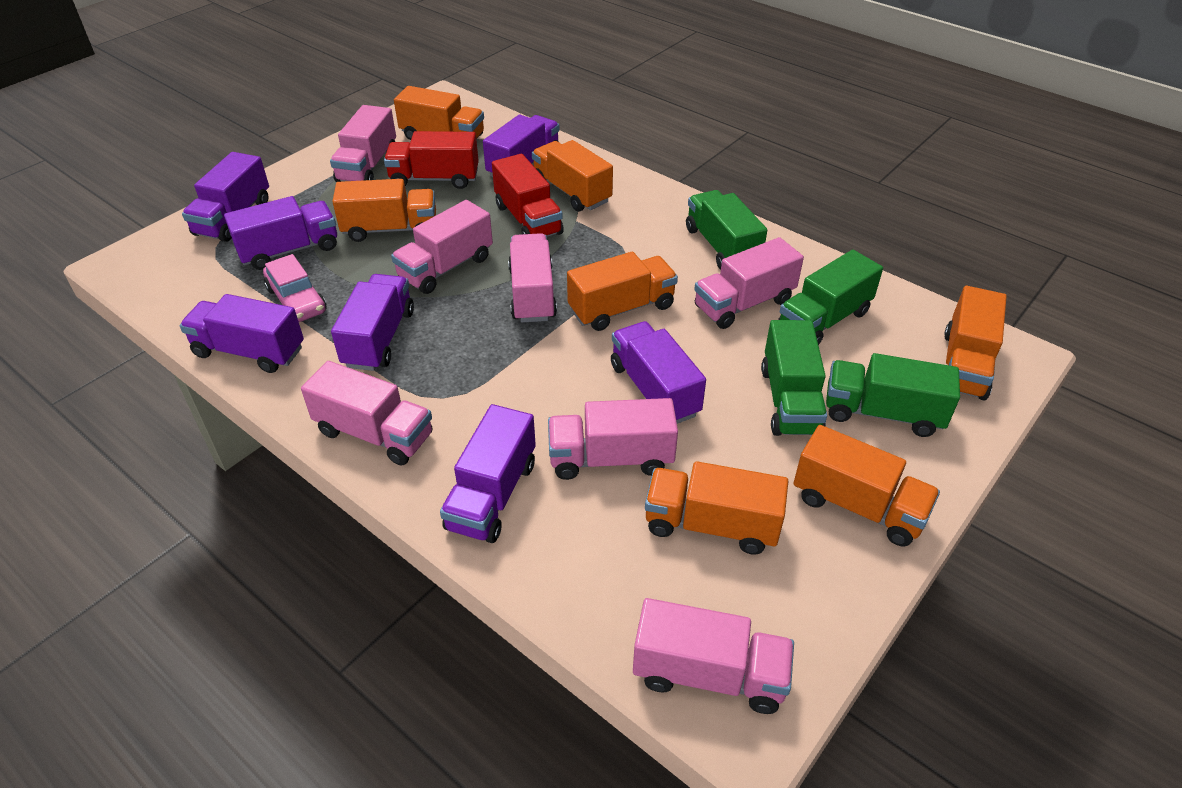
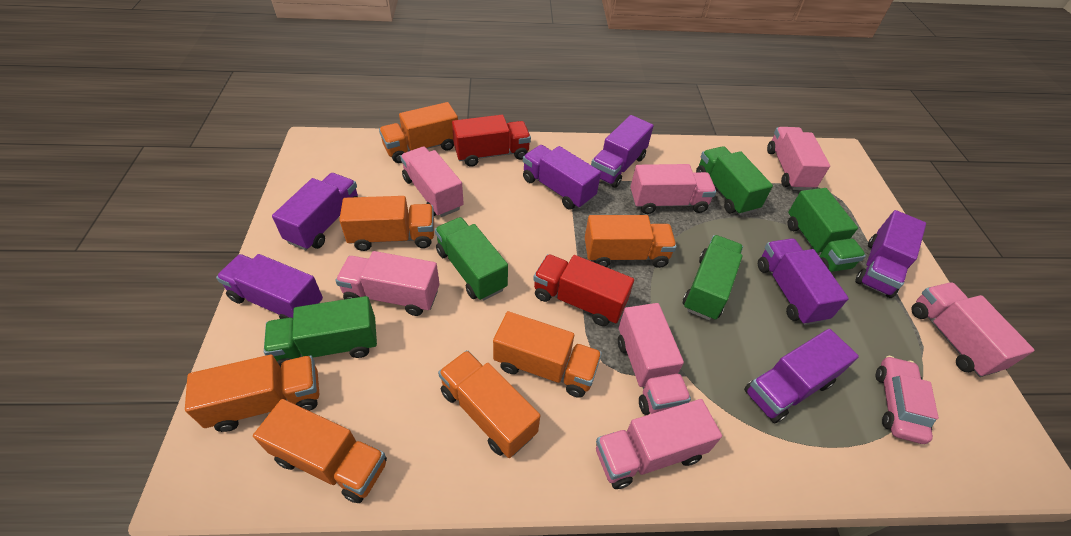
green truck: [686,190,767,270] [761,320,827,436] [778,250,883,345] [826,353,960,437] = 4 -> [264,296,377,367] [435,217,508,301] [683,235,743,320] [696,146,773,216] [787,188,866,272] = 5

